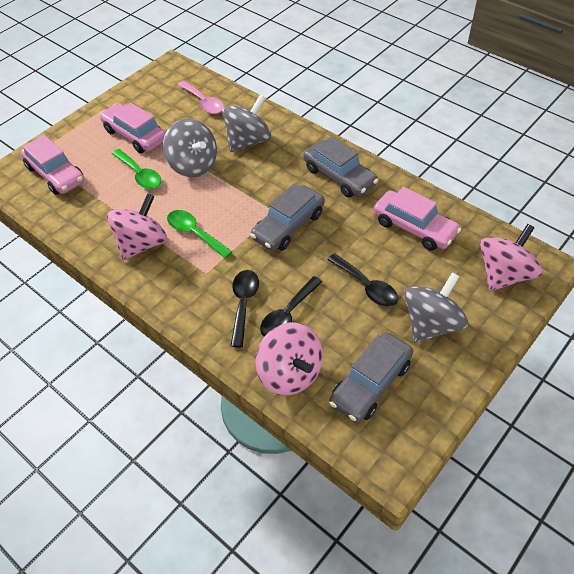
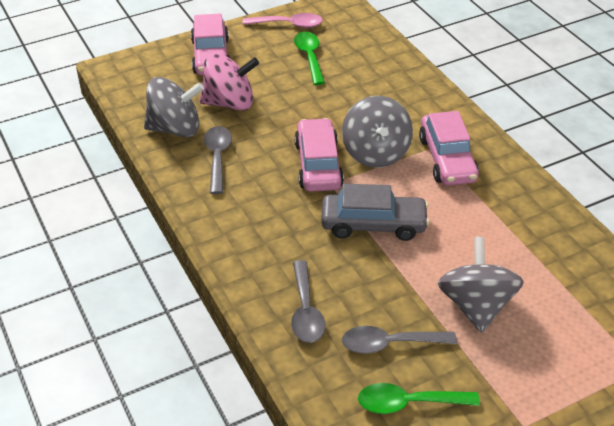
black spoon: [231,270,259,347] [260,276,322,337] [327,253,398,307] = 3 -> none = 0
grey car: [250,183,325,251] [303,136,378,198] [329,332,413,423] = 3 -> [321,184,430,241] = 1
grey spoon: none = 0 -> [204,126,232,194] [291,260,325,343] [342,326,457,354] = 3
pink spinning top: [107,194,167,260] [255,322,323,395] [480,224,542,291] = 3 -> [200,52,259,111] = 1

